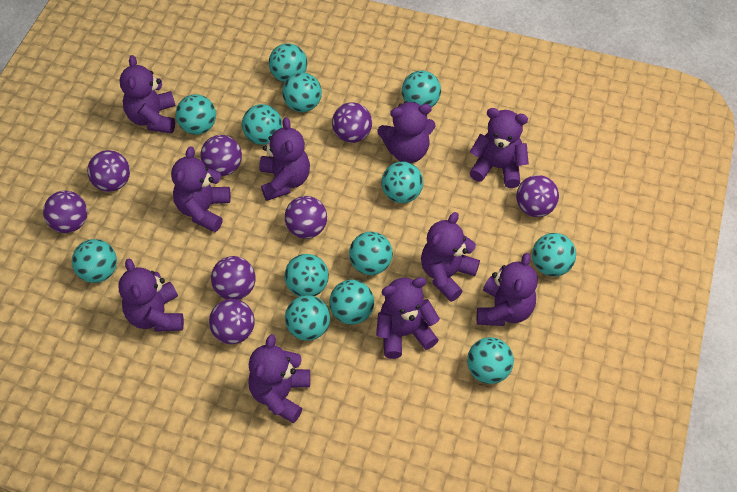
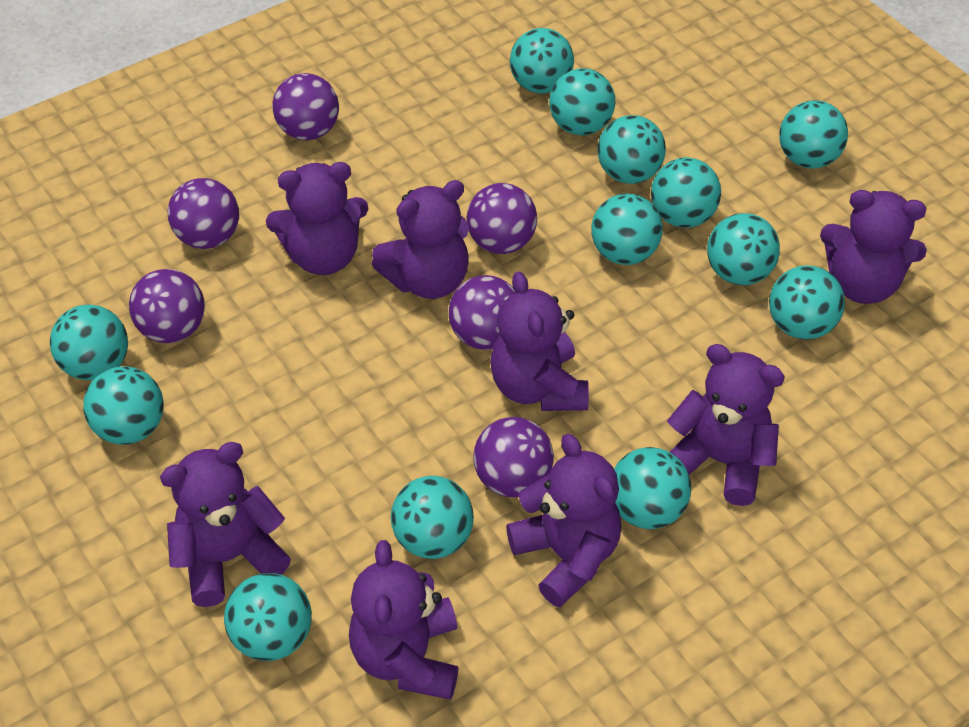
purple ball: [43,191,87,233] [87,150,130,192] [201,135,242,176] [209,299,255,344] [211,256,255,300] [285,196,327,239] [332,102,372,143] [516,175,559,217] = 8 -> [129,269,205,343] [168,178,239,249] [272,73,339,140] [449,275,515,350] [467,183,537,254] [473,417,554,497] = 6
purple teddy bear: [118,258,184,332] [120,55,175,133] [171,146,231,232] [248,334,310,423] [259,117,310,201] [376,277,440,359] [377,101,436,163] [421,212,480,302] [470,108,529,188] [477,253,538,326] = 10 -> [160,442,291,607] [266,162,369,275] [349,540,458,700] [372,180,469,299] [490,271,589,411] [506,434,622,607] [667,344,785,506] [820,190,927,304] = 8

